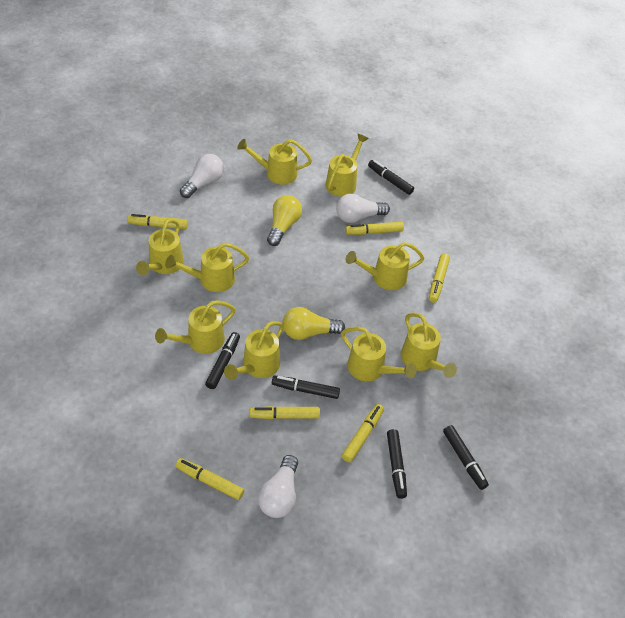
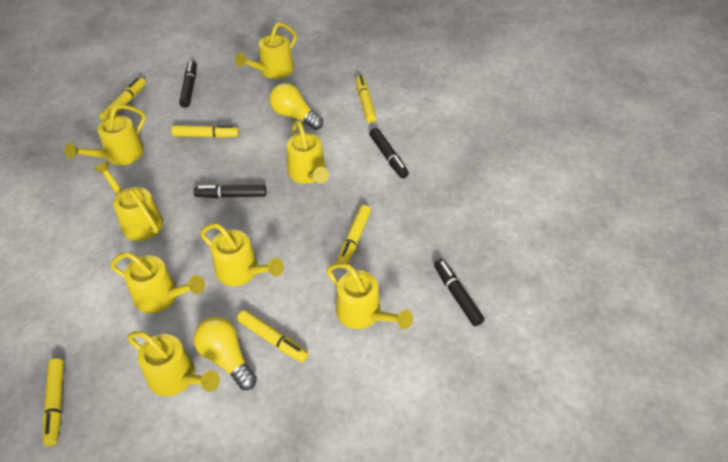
black marker: [205,332,240,389] [272,376,340,399] [368,160,414,195] [387,429,407,499] [443,425,489,490] = 5 -> [179,61,197,108] [194,185,266,198] [369,128,409,178] [434,259,485,326] = 4
white light bulb: [180,154,224,198] [258,455,298,518] [336,194,390,223] = 3 -> none = 0
yellow watering can: [136,219,184,275] [155,301,236,354] [165,243,249,292] [224,321,284,380] [237,139,312,185] [325,134,369,197] [341,327,416,381] [346,242,424,290] [401,313,457,378] = 9 -> [65,104,146,165] [94,161,163,241] [110,252,205,313] [127,331,220,396] [200,223,284,286] [235,22,297,79] [287,120,329,184] [326,263,413,329] = 8

